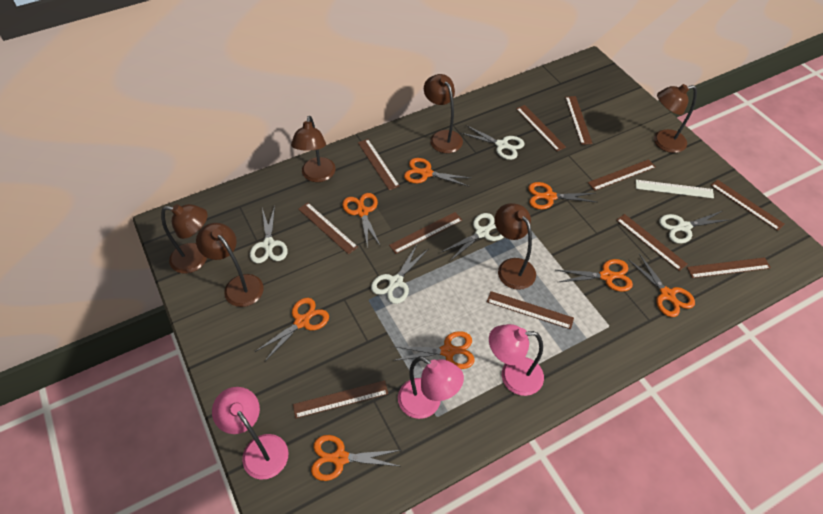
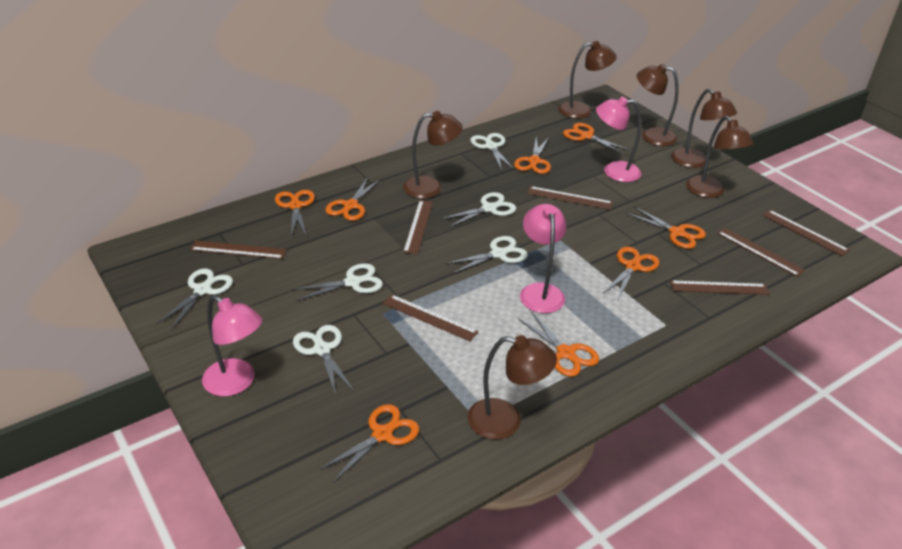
brown ruler: [293,380,388,419] [298,203,358,254] [358,139,400,190] [389,212,462,254] [487,291,574,329] [516,105,566,151] [565,96,593,145] [588,159,656,191] [616,214,688,271] [687,257,771,278] [710,179,785,231] = 11 -> [190,241,287,259] [383,295,478,341] [403,200,433,254] [527,186,613,210] [670,280,769,295] [717,228,805,277] [762,210,849,256] = 7
white ruler: [636,180,714,199] = 1 -> none = 0
white scissors: [250,206,288,263] [371,245,428,304] [442,213,504,261] [461,125,524,160] [659,211,729,244] = 5 -> [156,269,233,330] [292,263,383,301] [293,325,354,395] [441,192,516,227] [445,236,528,274] [470,133,514,171] = 6

